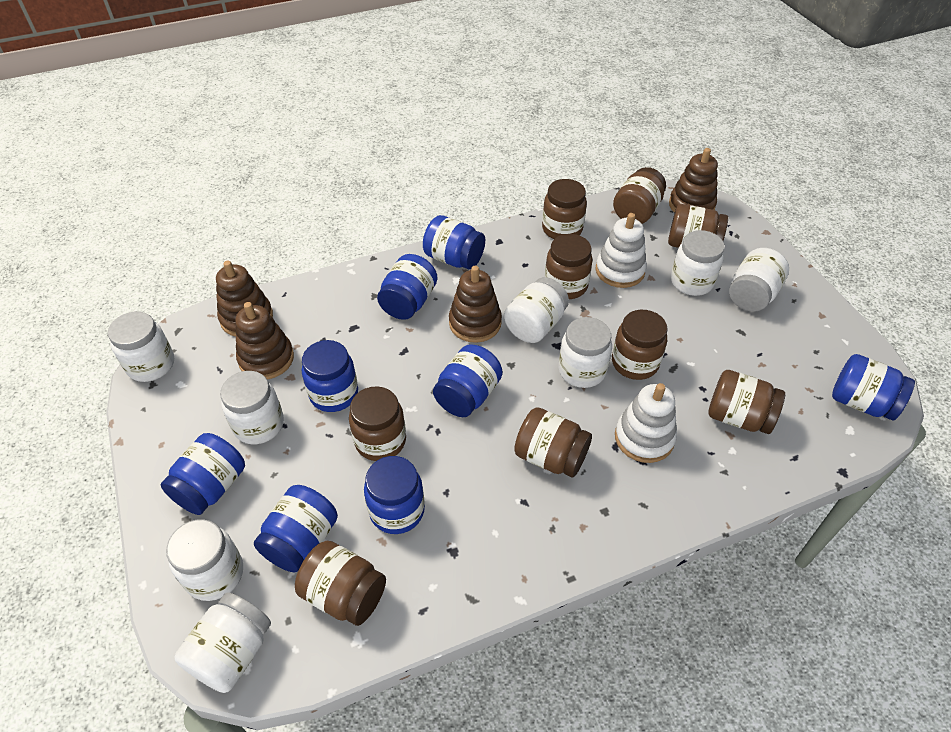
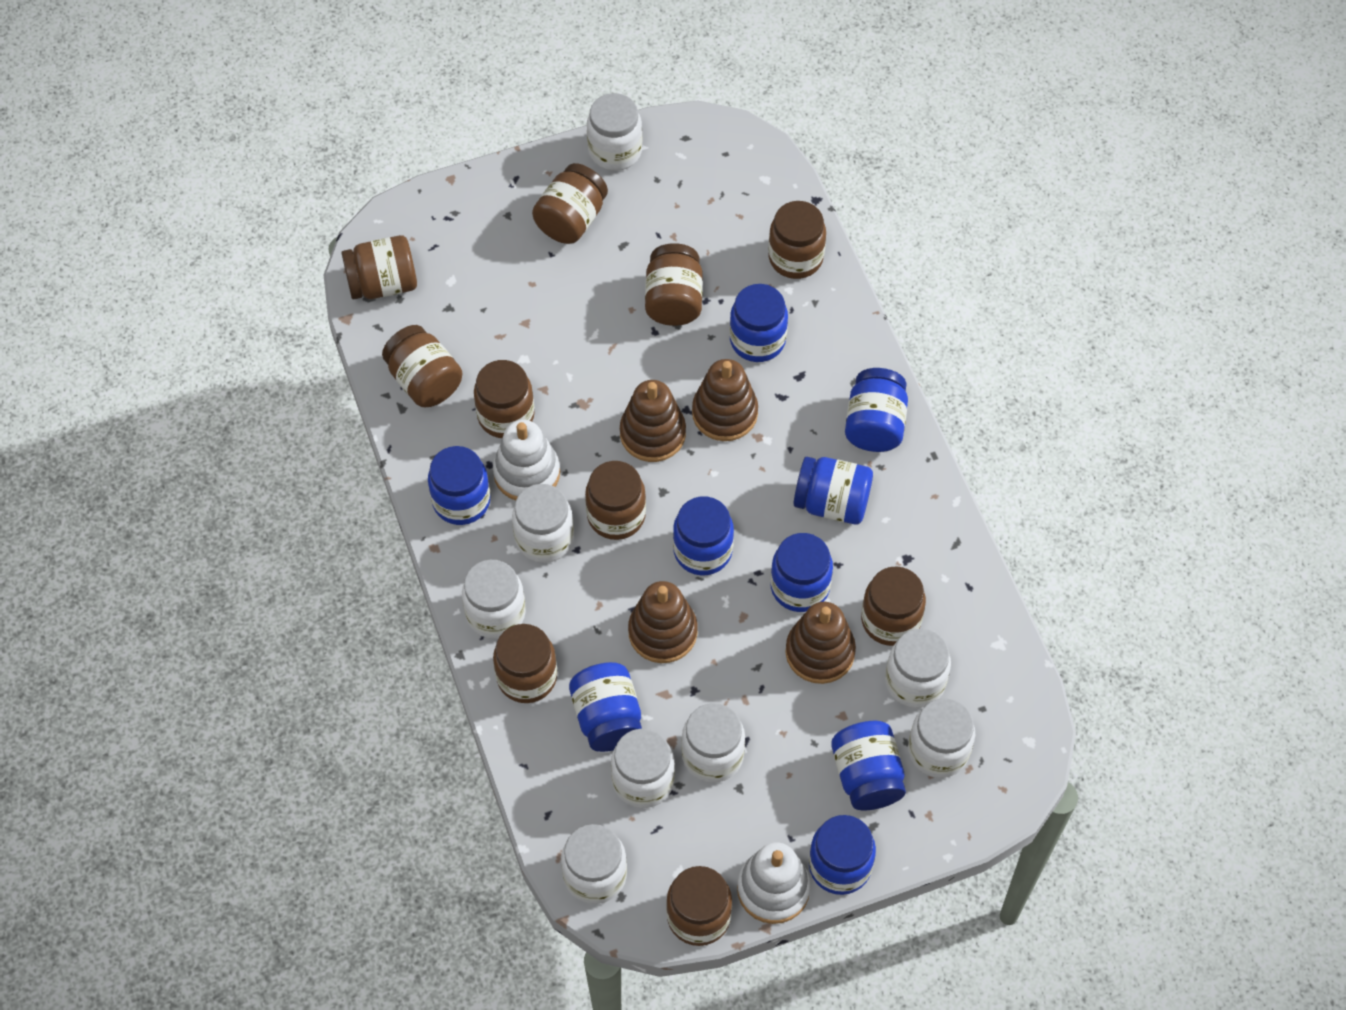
blue jar: [161,433,245,515] [254,485,338,572] [302,340,358,412] [364,456,425,534] [377,254,438,320] [423,215,485,270] [433,344,503,417] [832,354,915,421] = 8 -> [428,446,490,525] [569,662,642,752] [673,496,734,575] [729,284,788,362] [770,533,833,612] [793,457,873,524] [809,815,876,895] [831,721,906,810] [845,368,908,452] = 9
brown jar: [295,541,386,626] [349,386,406,461] [514,407,592,478] [542,179,587,239] [545,234,593,299] [612,310,668,380] [613,167,666,224] [668,204,728,248] [708,370,785,434] = 9 -> [341,235,417,299] [382,325,462,407] [474,360,535,438] [493,624,557,703] [532,163,608,244] [585,461,646,540] [645,243,703,326] [666,866,732,946] [768,201,826,279] [861,566,926,646] = 10

